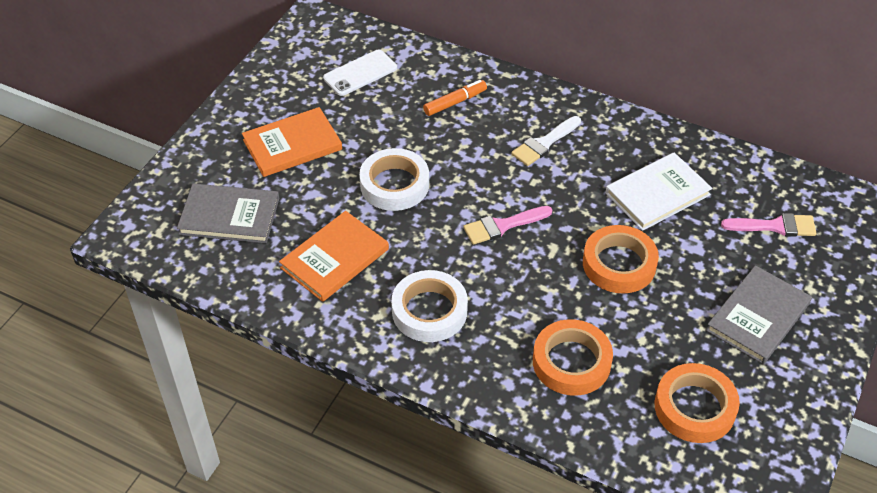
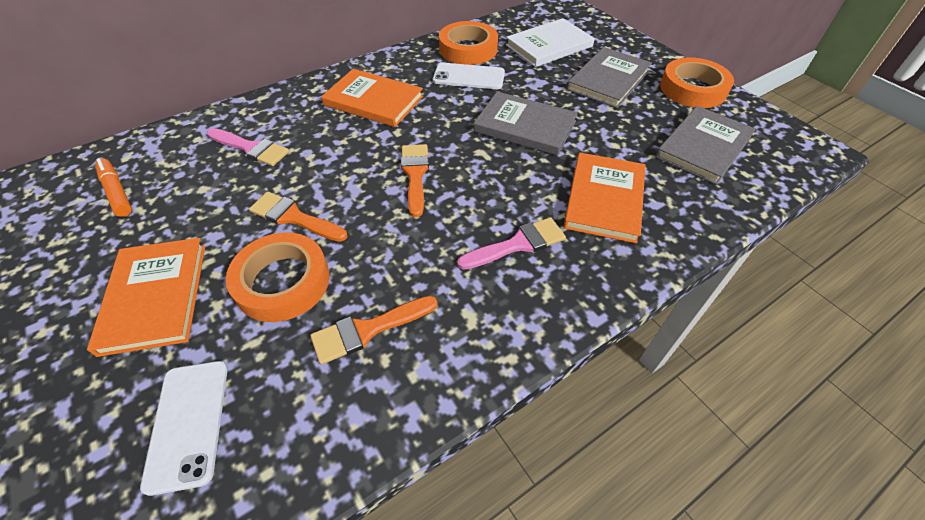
grey book: [177,184,279,243] [706,265,812,364] = 2 -> [474,91,578,156] [567,47,652,108] [655,106,756,185] = 3
orange book: [242,107,342,177] [279,211,389,302] = 2 -> [87,238,205,357] [321,69,423,127] [563,153,646,243] = 3
orange brush: none = 0 -> [249,192,347,242] [311,296,438,365] [401,144,429,217] = 3
white brush: [511,116,581,166] = 1 -> none = 0
white phone: [323,50,397,96] = 1 -> [140,361,228,496] [433,63,505,89] = 2
white tape: [359,148,429,211] [391,270,468,342] = 2 -> none = 0

